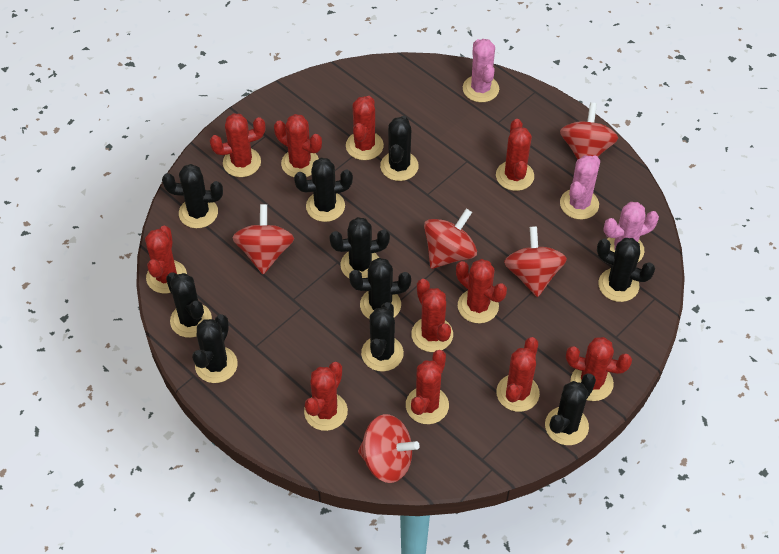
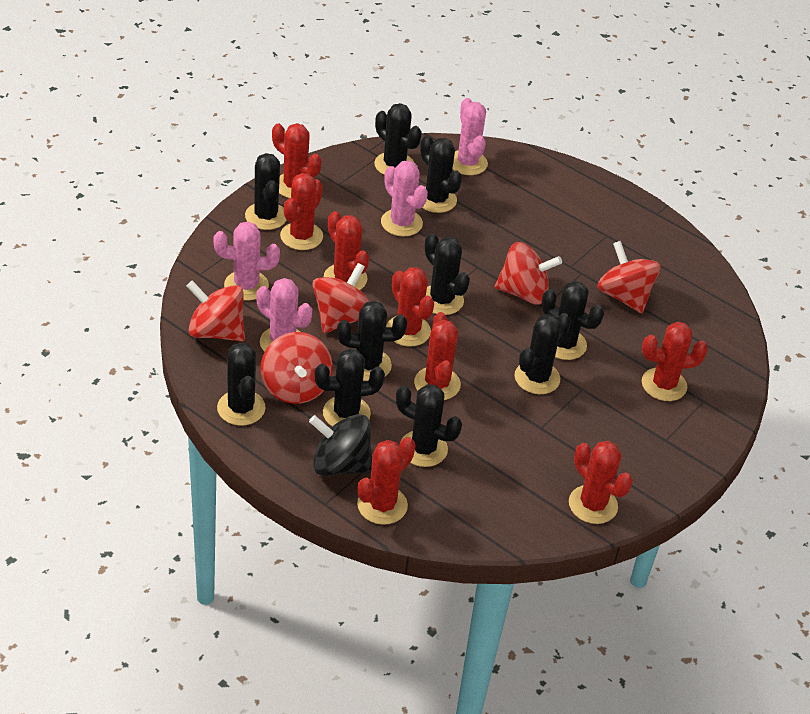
black spinning top: none = 0 -> [309,414,372,476] = 1
pink cactus: [463,39,499,102] [560,155,600,220] [603,202,659,262] = 3 -> [213,221,280,301] [256,278,312,352] [381,161,428,237] [453,98,488,175] = 4
red cactus: [145,226,187,294] [210,113,265,177] [274,114,322,177] [304,362,348,431] [346,96,384,160] [406,350,449,424] [411,279,453,352] [456,259,507,323] [496,119,534,191] [496,337,540,412] [566,337,632,401] = 11 -> [272,123,321,198] [280,173,323,250] [324,211,369,290] [357,437,415,525] [386,267,434,347] [414,312,461,400] [569,441,633,524] [642,322,708,401] = 8

